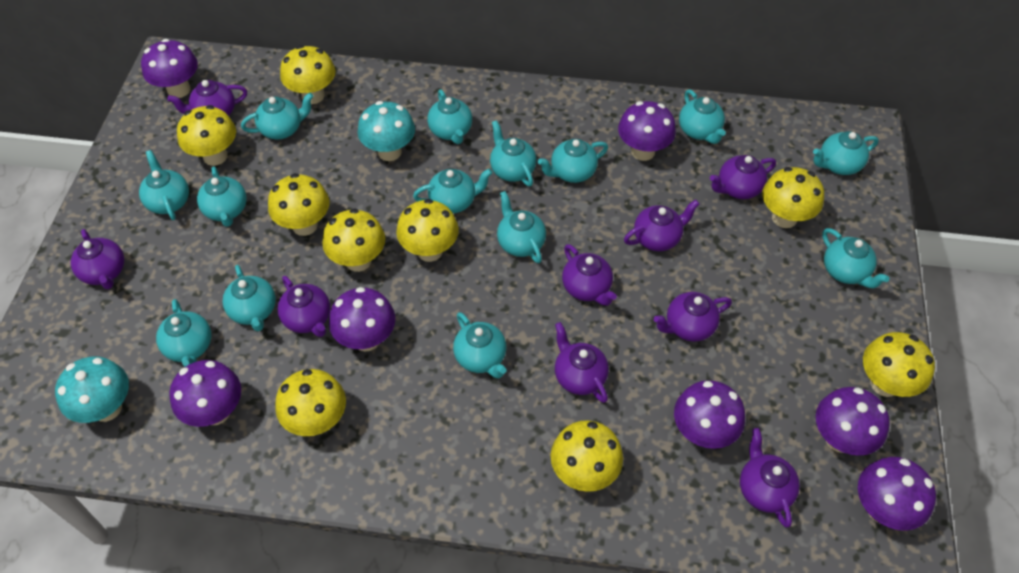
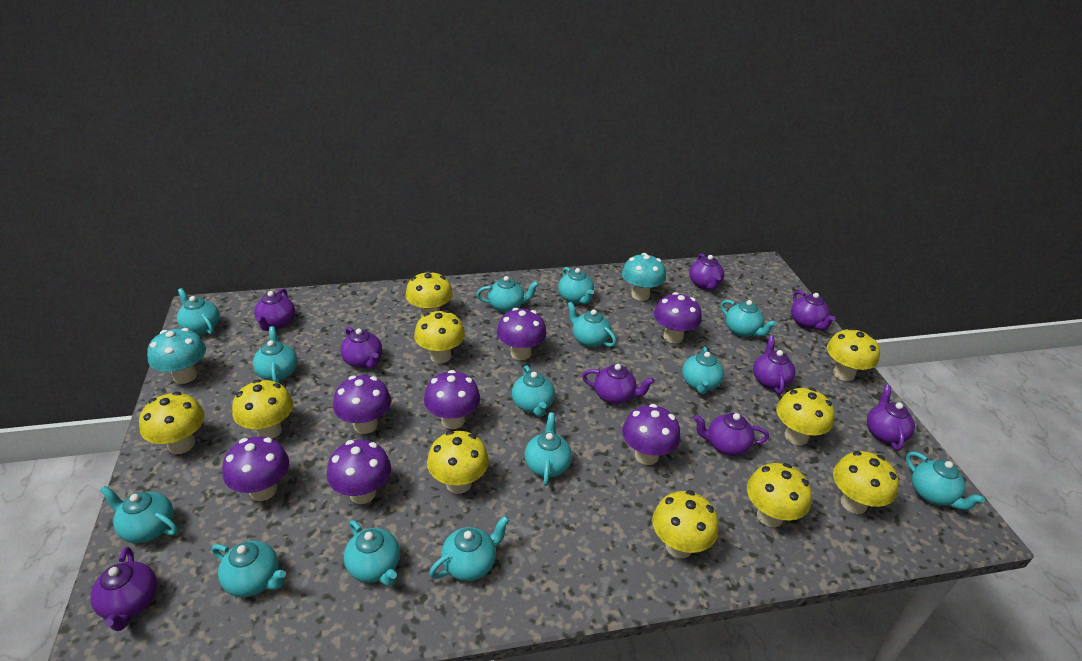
yellow mushroom: [177,105,236,166] [268,173,329,236] [275,369,346,436] [280,45,336,104] [322,209,385,272] [396,199,459,262] [551,420,623,492] [762,167,824,228] [863,332,935,397] = 9 -> [139,392,205,454] [232,379,293,439] [405,271,453,318] [414,310,465,363] [427,431,489,494] [652,490,719,558] [747,463,812,527] [776,388,834,445] [827,328,880,381] [833,451,899,514] = 10

